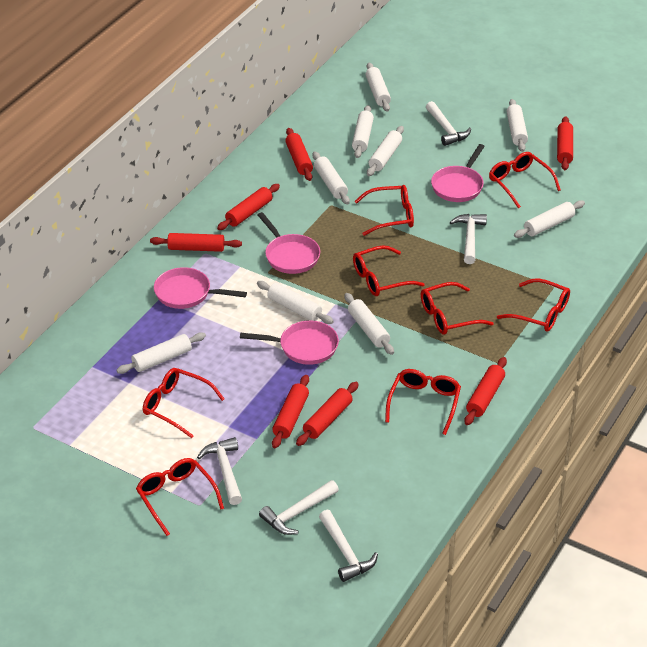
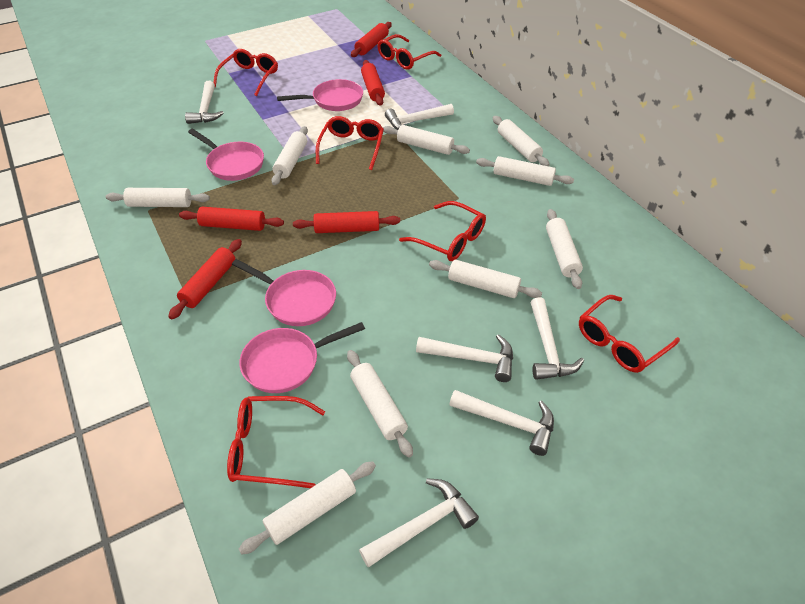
red glasses: [136,458,224,536] [143,368,224,438] [353,245,425,296] [355,185,414,236] [385,369,461,435] [421,282,494,335] [489,152,561,208] [497,278,570,332] = 8 -> [213,49,278,96] [227,396,325,488] [316,116,384,170] [377,34,441,70] [399,201,486,261] [579,295,680,373] = 6
red rolling pin: [150,233,242,252] [217,184,280,230] [272,375,309,448] [285,128,313,181] [296,382,359,446] [464,357,507,425] [557,116,573,170] = 7 -> [168,239,242,319] [179,207,284,231] [293,211,400,233] [351,22,392,57] [361,60,385,106] = 5
white hammer: [197,437,242,505] [259,480,339,535] [319,510,378,582] [426,101,471,146] [450,214,487,264] = 5 -> [185,81,224,124] [359,479,479,567] [385,104,454,130] [416,334,513,382] [449,390,554,456] [530,297,584,380] = 6

